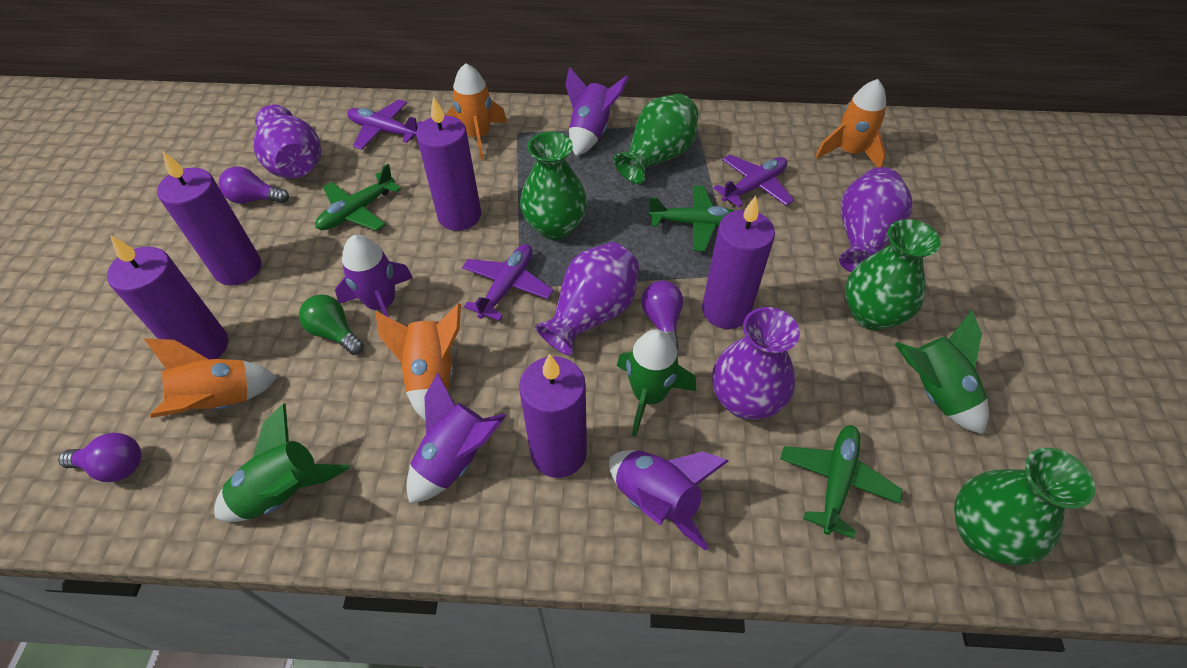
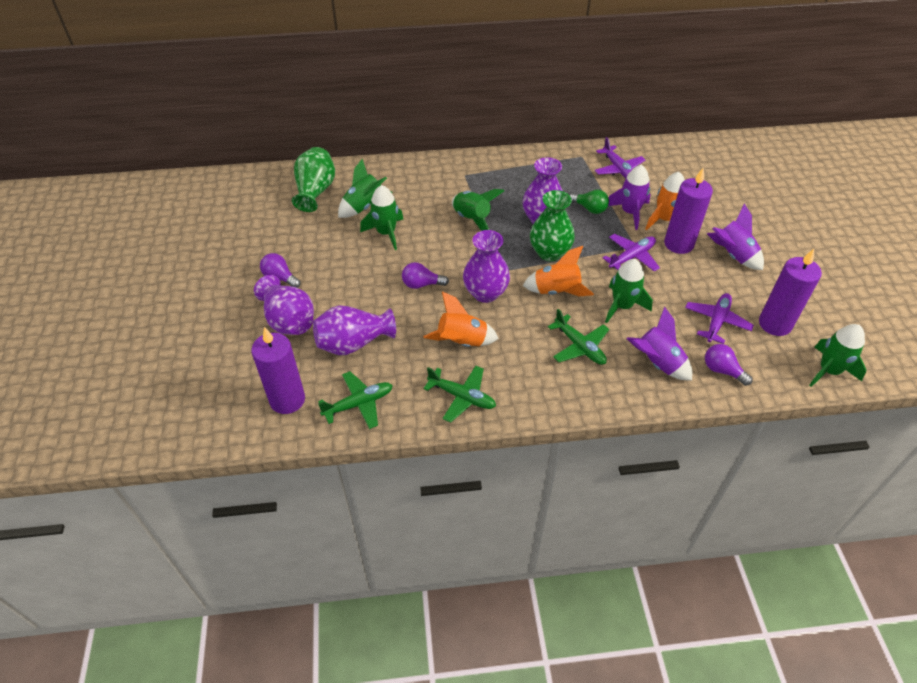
green rocket: [214,404,350,522] [617,329,696,437] [895,310,989,434] = 3 -> [338,159,393,218] [360,185,404,250] [452,189,504,231] [605,259,653,323] [809,324,866,387] = 5
green vase: [520,132,587,240] [614,94,699,184] [845,219,941,331] [954,448,1095,565] = 4 -> [292,147,335,212] [530,190,575,261] = 2
orange rocket: [144,338,277,418] [375,303,461,421] [445,63,507,160] [815,79,886,167] = 4 -> [423,291,499,347] [523,246,594,296] [645,172,685,230] = 3
purple candle: [107,235,228,359] [157,151,261,286] [416,96,481,231] [519,354,587,478] [702,196,775,329] = 5 -> [251,327,305,414] [664,168,713,254] [759,249,822,336] = 3
purple rocket: [335,235,413,317] [406,372,506,503] [565,67,629,156] [609,450,728,551] = 4 -> [608,165,650,230] [627,307,692,380] [707,204,764,270] = 3

